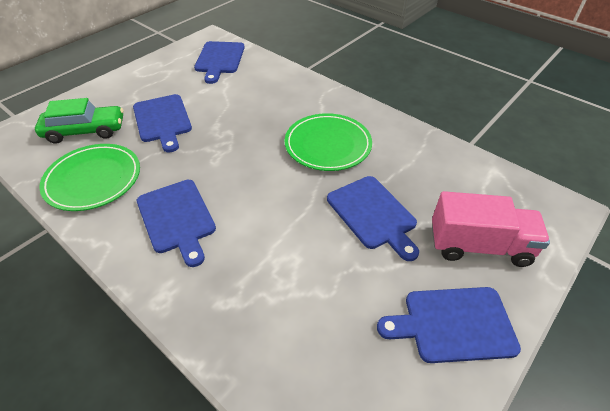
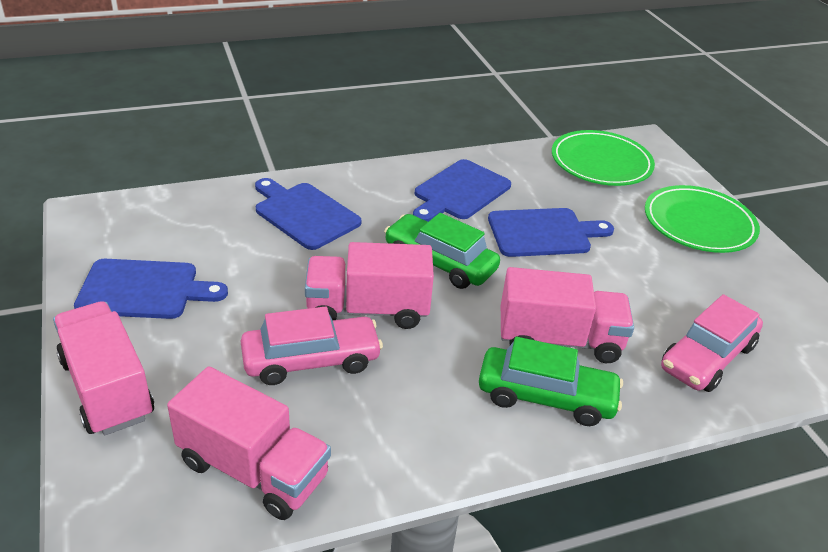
blue cutting board: [133,94,192,152] [137,180,216,267] [194,41,245,84] [327,176,419,261] [377,287,521,363] = 5 -> [74,259,228,319] [255,178,361,250] [413,159,511,222] [488,208,614,257] = 4
green car: [35,98,123,144] = 1 -> [384,213,500,289] [479,337,623,426] = 2
pink car: none = 0 -> [241,306,383,385] [661,294,763,392] = 2
pink truck: [432,191,550,267] = 1 -> [53,301,154,435] [167,366,331,520] [305,242,434,329] [501,267,634,363] = 4

